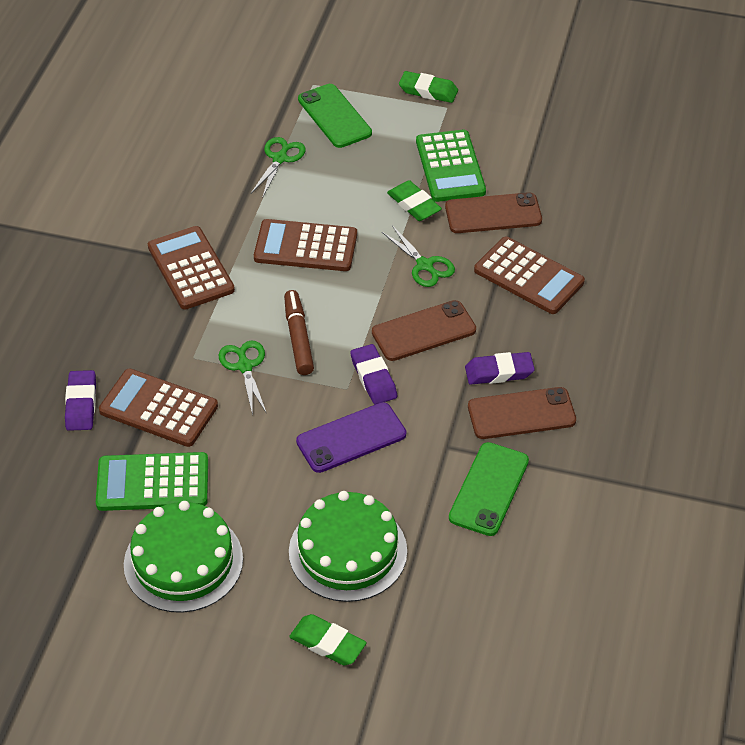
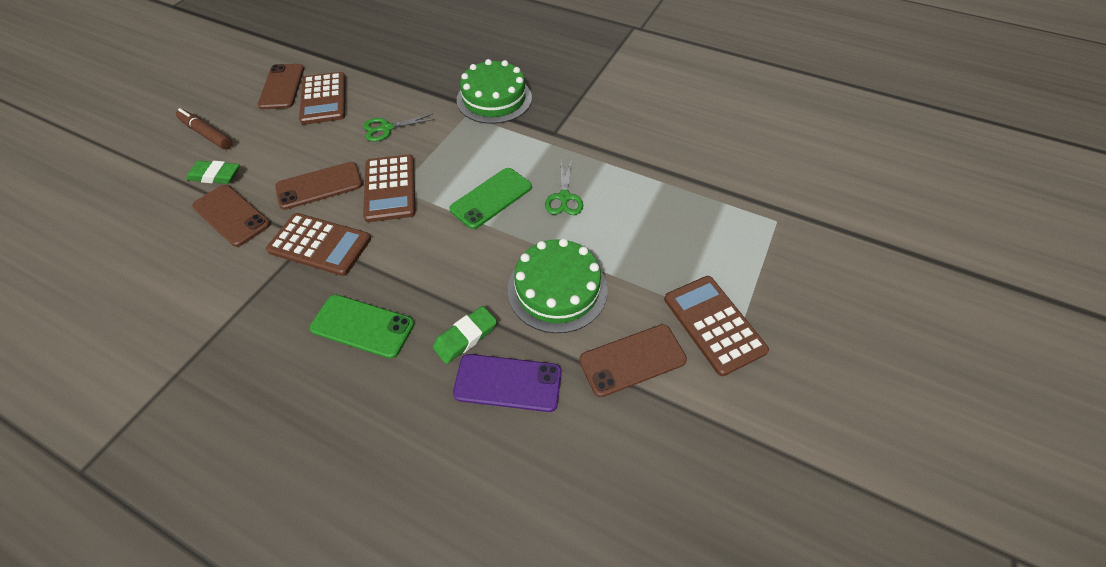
brown phone: [372,300,476,361] [445,192,542,233] [468,387,576,439] = 3 -> [192,185,271,247] [258,64,304,109] [275,162,362,210] [579,324,687,397] = 4
green calculator: [96,452,208,511] [416,130,486,202] = 2 -> none = 0
green eraser: [289,614,367,665] [387,180,442,221] [399,71,458,103] = 3 -> [186,161,240,184] [433,306,497,364] = 2
green scissors: [218,341,267,415] [251,137,306,198] [382,226,455,287] = 3 -> [363,114,435,142] [545,159,583,215] = 2
purple eraser: [65,370,96,431] [350,344,397,405] [465,352,535,385] = 3 -> none = 0

